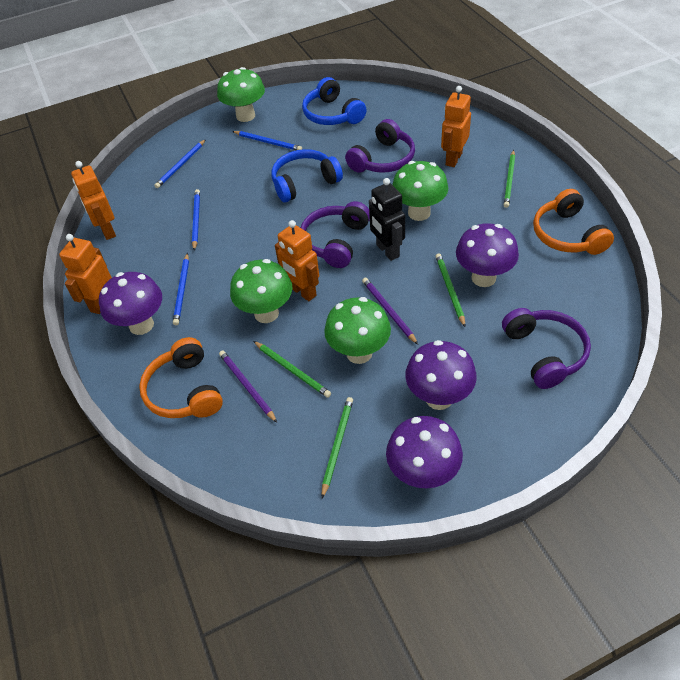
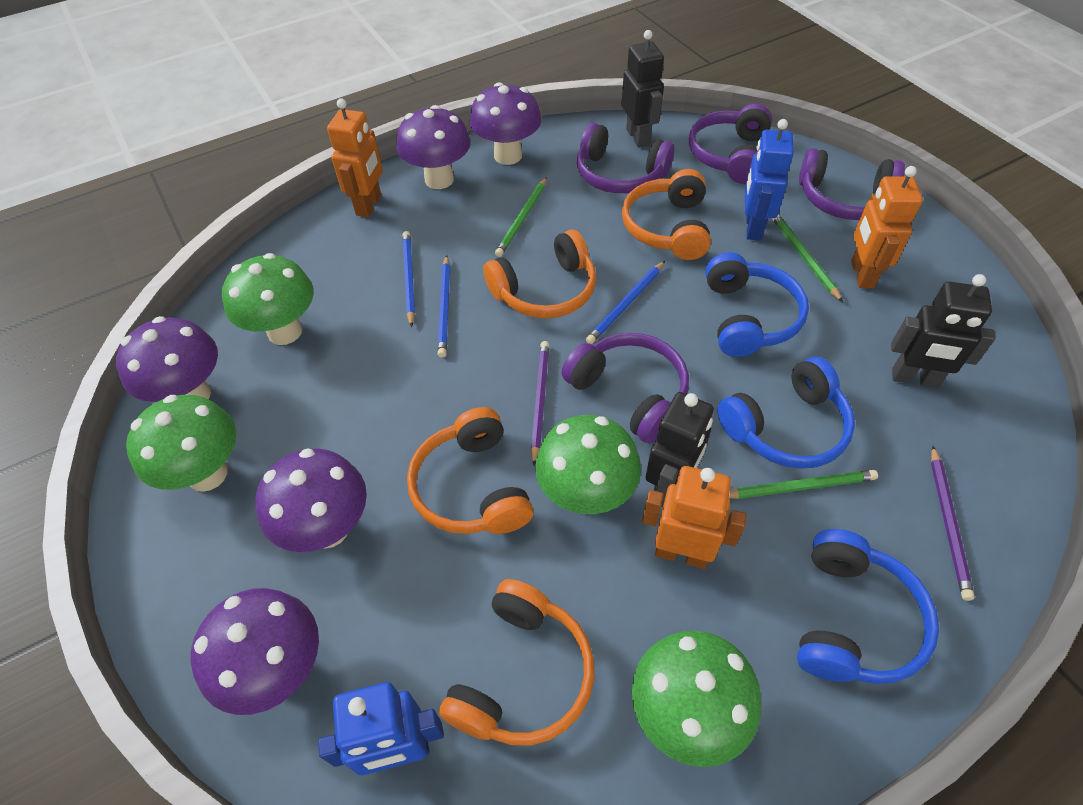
black robot: [369,178,405,261] = 1 -> [621,30,664,148] [645,392,714,507] [891,274,995,388] = 3
blue headphones: [271,149,343,202] [302,77,367,125] = 2 -> [705,252,809,357] [717,357,855,469] [797,529,939,684] = 3
blue pencil: [154,139,206,188] [173,253,189,325] [192,189,200,251] [232,131,302,150] = 4 -> [403,231,415,327] [438,255,450,358] [586,261,665,344] = 3
blue robot: none = 0 -> [318,682,444,775] [745,119,794,240] = 2
green pencil: [253,341,331,398] [321,397,353,498] [435,253,465,327] [504,150,515,208] = 4 -> [495,177,547,257] [729,470,878,499] [772,214,843,302] = 3
orange headphones: [139,337,223,418] [533,189,614,255] = 2 -> [407,407,533,534] [439,579,595,746] [483,230,596,318] [622,169,711,260] = 4
orange robot: [59,234,112,314] [71,161,116,240] [275,220,319,301] [441,86,471,167] = 4 -> [327,99,383,217] [642,466,747,569] [851,166,923,288] = 3
purple headphones: [301,201,370,268] [345,119,415,173] [502,308,591,389] = 3 -> [562,333,689,443] [577,123,674,193] [689,103,772,184] [799,148,905,220] = 4
purple mushroom: [99,272,162,335] [386,416,463,488] [405,340,477,410] [456,223,519,287] = 4 -> [116,316,218,402] [191,588,319,715] [255,448,367,552] [396,105,471,189] [470,82,542,165] = 5

